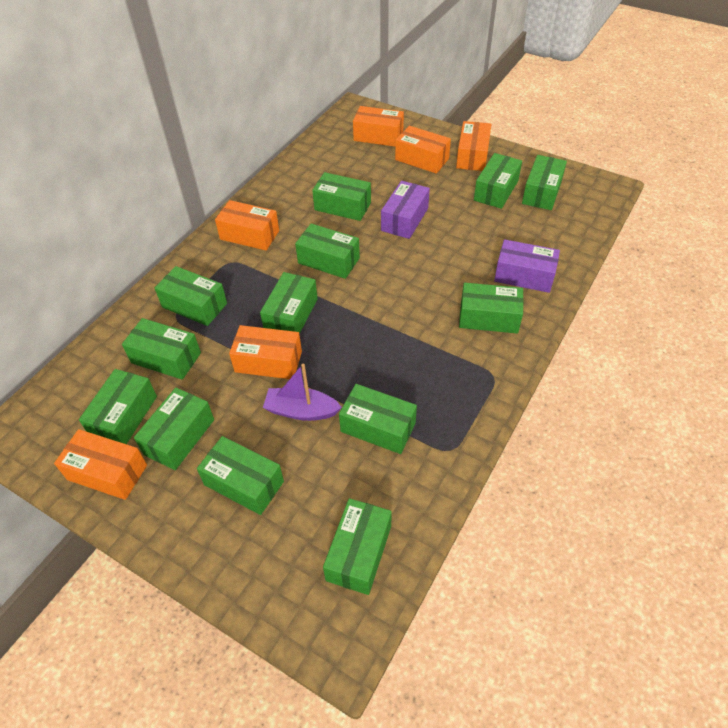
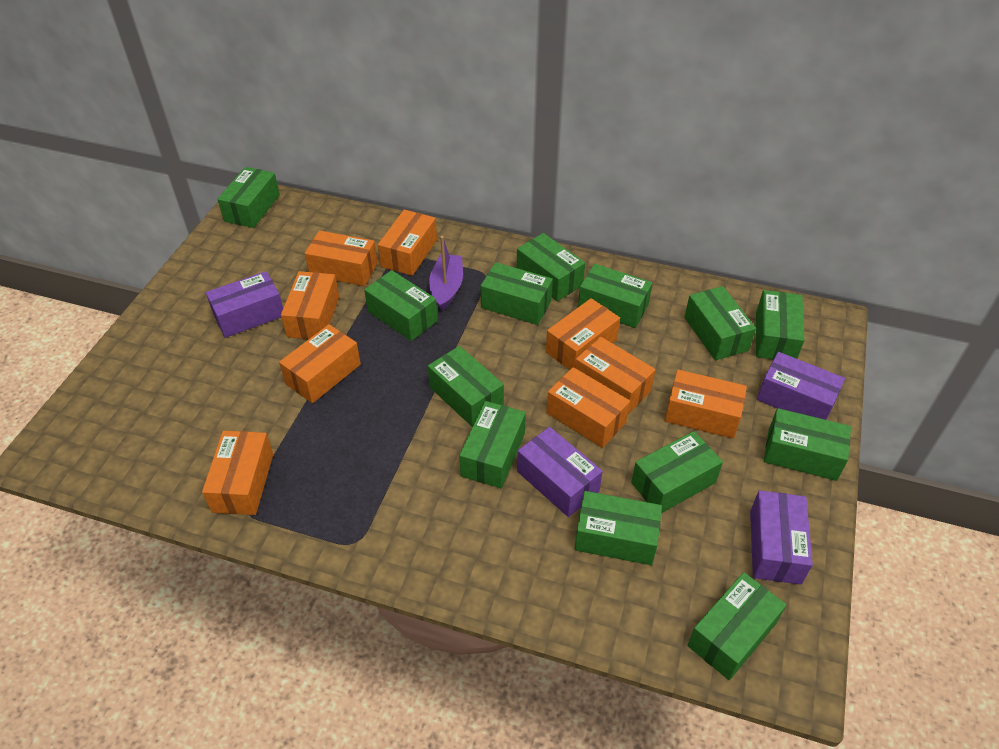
orange box: [54,429,147,500] [215,200,279,250] [229,325,302,379] [353,106,404,147] [395,126,451,174] [456,121,491,171] = 6 -> [202,431,273,515] [279,324,361,403] [281,271,339,339] [305,230,378,286] [378,209,437,276] [546,298,620,370] [547,367,630,448] [575,337,656,414] [665,369,747,439] = 9
purple box: [381,181,430,239] [494,239,560,293] = 2 -> [206,271,283,338] [517,427,603,517] [750,490,813,585] [757,352,845,420] = 4

